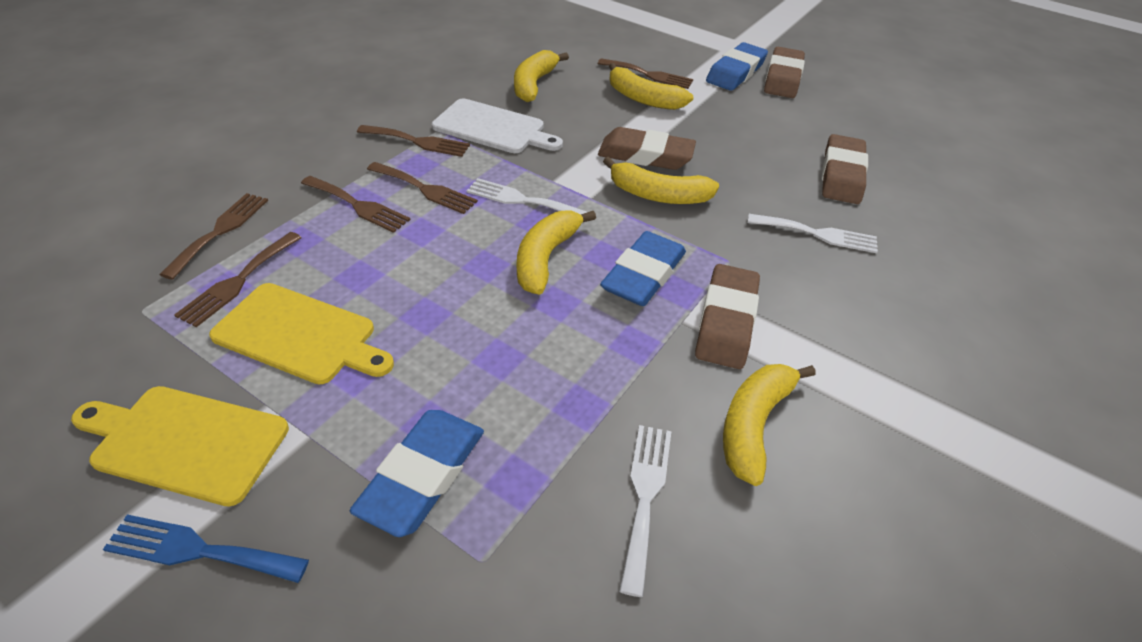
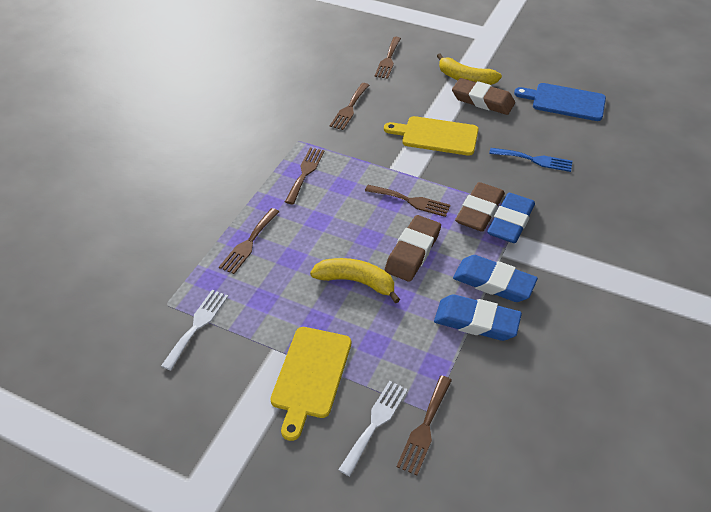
blue cutting board: none = 0 -> [514,83,606,121] = 1
brown eraser: [598,127,696,170] [695,264,760,369] [764,47,805,98] [822,134,868,204] = 4 -> [385,215,441,282] [452,78,515,115] [455,182,505,231] = 3
white cutting board: [432,99,563,153] = 1 -> none = 0
white fork: [467,178,587,214] [619,425,671,597] [748,214,878,253] = 3 -> [161,290,228,370] [338,381,408,476] = 2
yellow banana: [514,50,569,102] [517,210,596,295] [603,157,719,204] [609,63,694,110] [723,364,815,486] = 5 -> [310,258,400,303] [437,53,502,85] = 2

